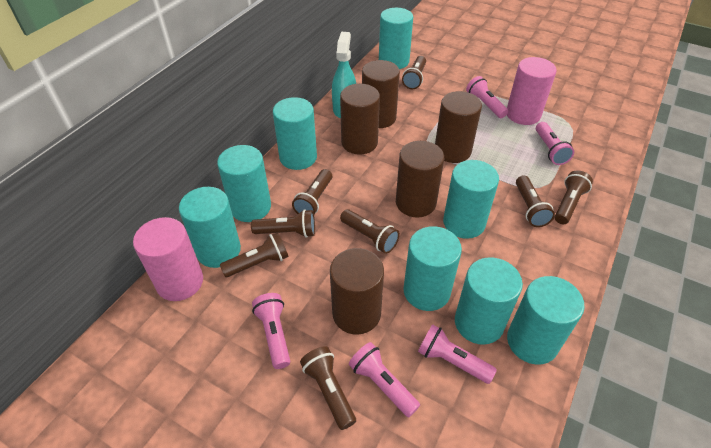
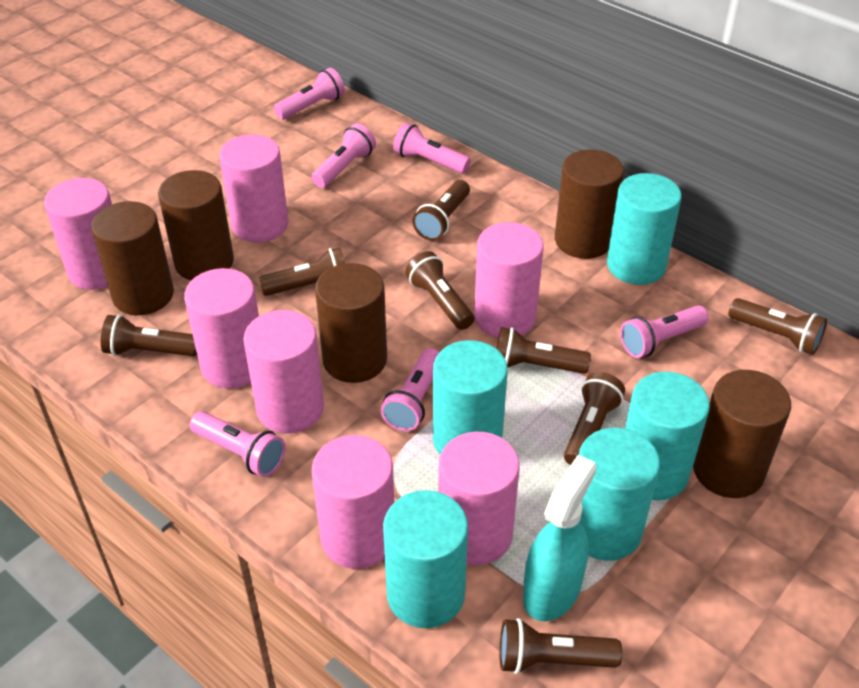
pink cylinder: [133,217,203,301] [507,57,557,125] = 2 -> [44,178,112,290] [184,268,259,388] [219,135,288,242] [243,310,324,434] [312,435,394,569] [438,432,520,565] [474,222,544,337] = 7
pink flashlight: [252,293,290,369] [349,342,420,417] [418,324,497,384] [466,76,508,118] [536,122,574,165] = 5 -> [190,411,285,477] [274,68,345,120] [312,124,376,188] [380,348,440,431] [393,123,471,174] [620,305,709,358] = 6
turquoise cylinder: [179,187,241,268] [217,145,271,222] [273,97,317,170] [379,8,413,69] [403,226,462,311] [443,160,499,239] [455,257,523,345] [507,276,585,364] = 8 -> [383,490,468,628] [433,340,508,454] [579,428,660,561] [607,173,682,285] [625,372,710,500] = 5

